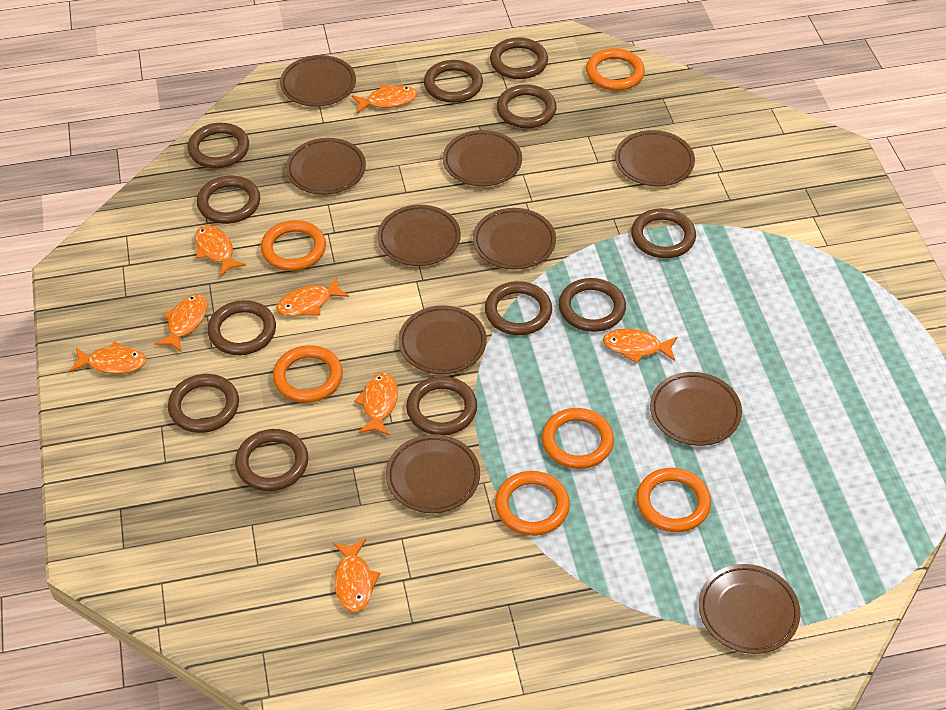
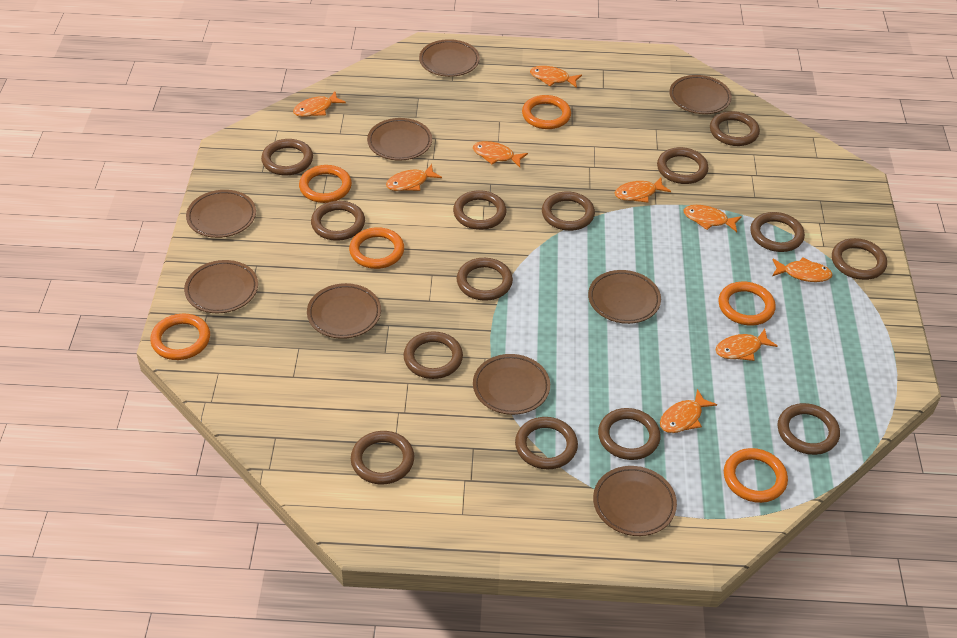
brown plate: [280,55,356,107] [286,138,366,195] [378,205,461,266] [386,434,480,513] [398,305,487,374] [443,130,522,186] [473,208,556,270] [615,130,695,187] [650,372,742,446] [699,564,801,654] = 10 -> [184,260,258,313] [186,190,256,238] [307,283,381,339] [367,118,432,161] [419,39,480,77] [473,354,550,415] [588,270,661,324] [593,466,677,536] [669,75,732,114] = 9
brown ring: [168,374,239,433] [188,123,249,168] [197,175,260,224] [208,300,276,355] [235,429,308,491] [406,376,477,435] [424,60,483,103] [485,281,552,335] [490,37,548,79] [496,84,557,128] [559,278,626,332] [631,208,696,258] = 12 -> [261,139,313,176] [311,201,365,241] [351,431,414,484] [403,331,463,379] [453,190,507,230] [457,258,513,301] [515,417,578,469] [542,191,595,231] [598,408,660,460] [657,147,709,184] [710,111,760,146] [750,212,805,252] [778,403,840,455] [832,238,887,280] = 14
orange fish: [70,341,146,374] [154,294,208,353] [195,225,246,277] [276,276,349,316] [333,539,380,612] [352,85,417,114] [354,373,398,436] [603,328,677,363] = 8 -> [293,91,346,117] [386,164,442,191] [473,141,528,167] [530,66,582,88] [615,177,671,203] [660,389,717,433] [684,205,742,232] [715,329,778,361] [772,257,833,282] = 9

